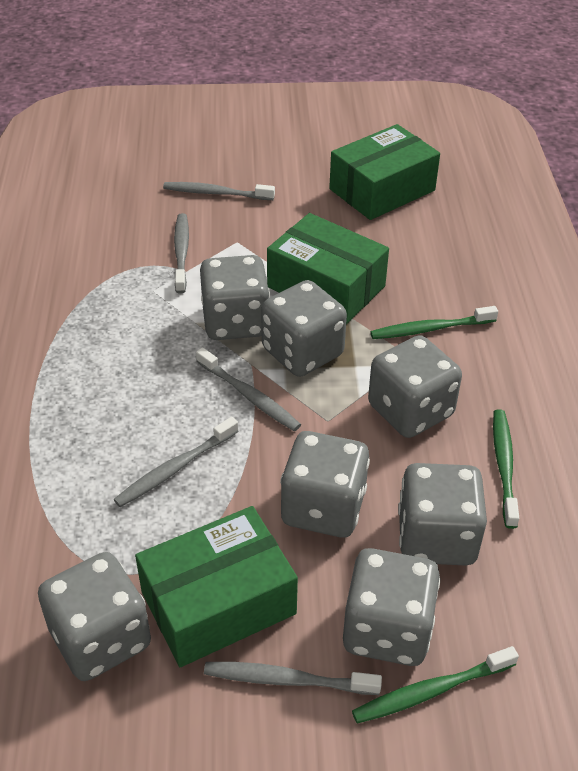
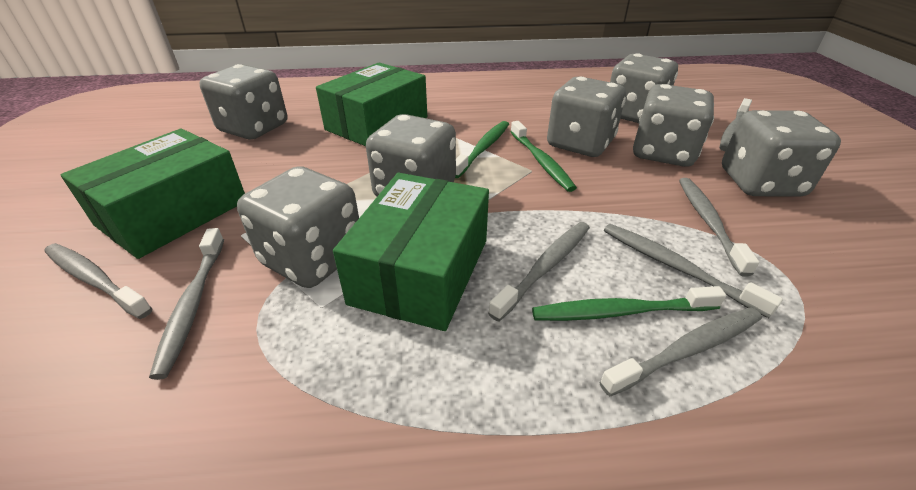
grey toothbrush: [113,417,239,507] [163,182,275,200] [174,213,189,293] [196,347,301,431] [204,662,382,695] = 5 -> [44,243,152,319] [149,228,224,380] [488,222,590,321] [600,307,762,397] [604,224,783,318] [679,178,759,277] [719,98,752,151] = 7

